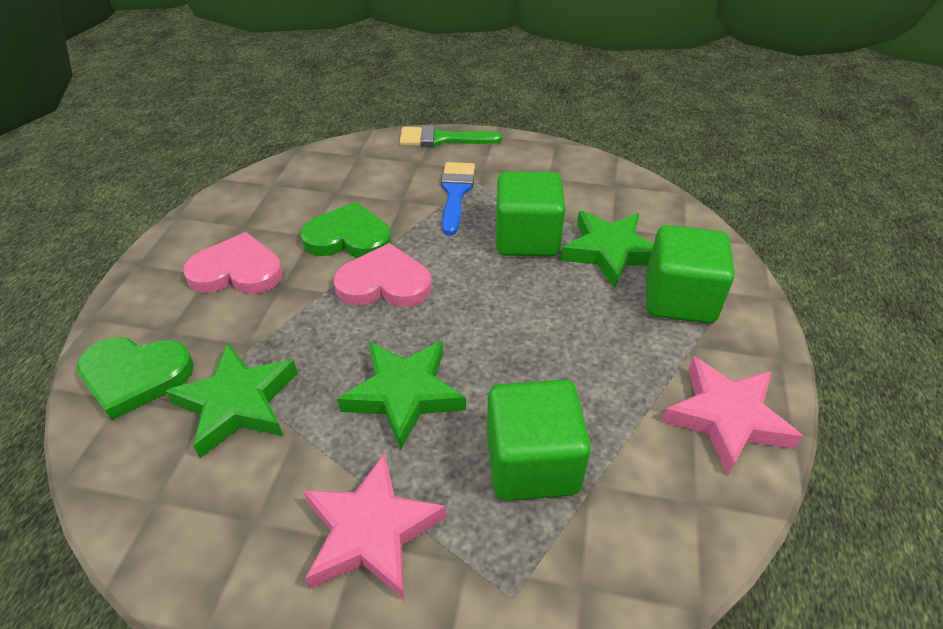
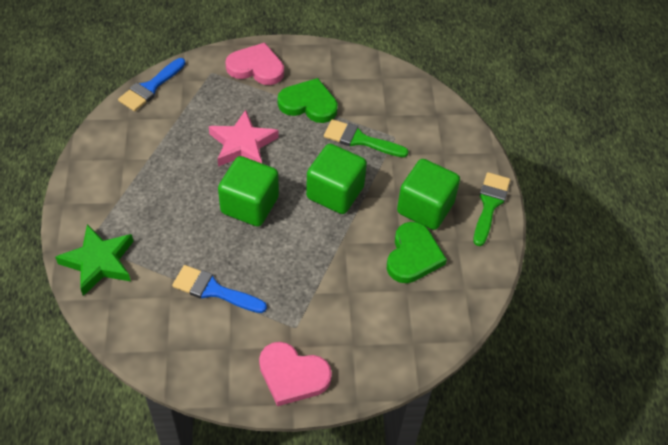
blue brush: [441,162,475,235] = 1 -> [118,58,185,112] [172,265,267,313] = 2
green brush: [399,126,502,147] = 1 -> [324,119,409,157] [473,172,510,246] = 2
green star: [165,343,298,458] [337,341,466,450] [560,211,654,288] = 3 -> [55,224,134,296] = 1
pink star: [303,453,446,600] [661,356,804,476] = 2 -> [209,110,279,167] = 1

